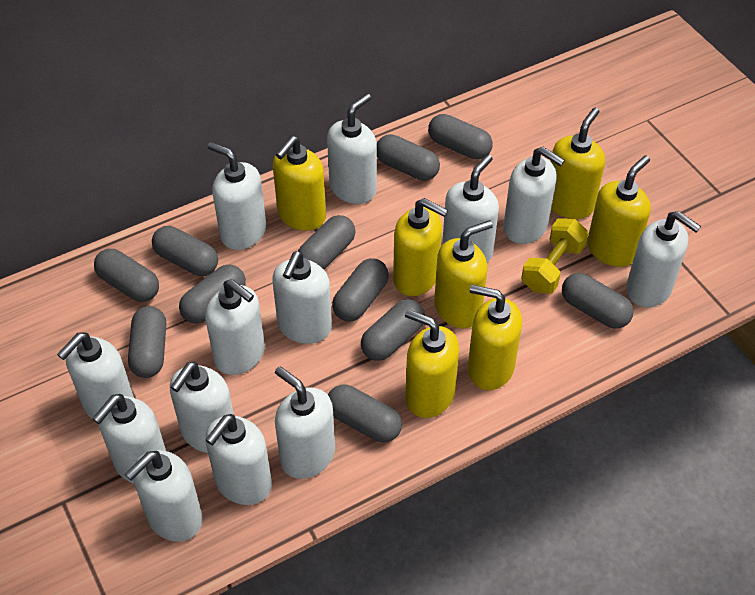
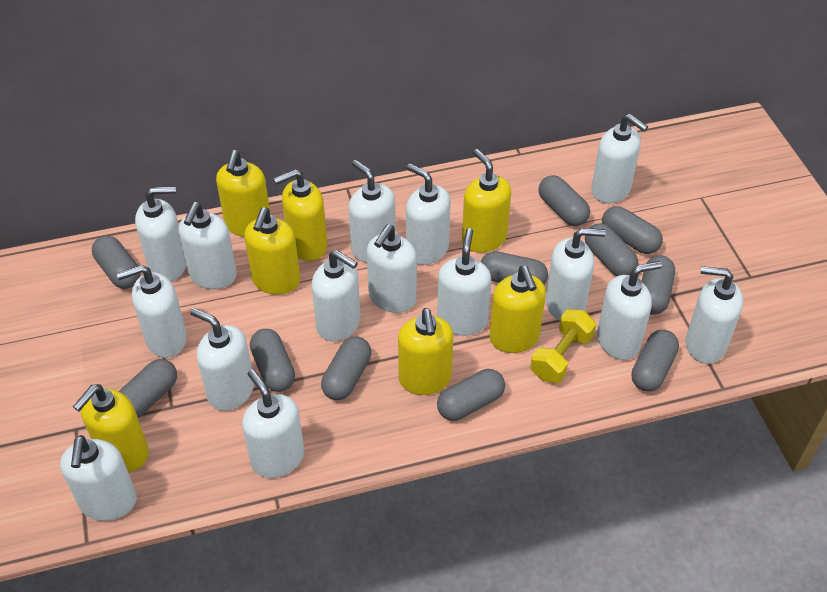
white soap dispenser: [57,332,134,419] [92,394,166,484] [125,450,203,542] [170,362,234,453] [205,279,265,375] [205,414,272,505] [208,142,266,250] [272,251,332,344] [275,366,335,479] [327,94,377,204] [442,154,499,262] [503,147,565,244] [626,211,701,307] = 13 -> [60,435,137,521] [117,265,187,358] [135,186,186,281] [178,202,237,289] [190,308,254,411] [242,369,305,478] [312,250,361,342] [349,160,396,263] [367,225,417,313] [406,164,451,265] [437,228,491,336] [545,228,606,321] [591,114,648,203] [597,261,662,360] [686,266,743,364] = 15

